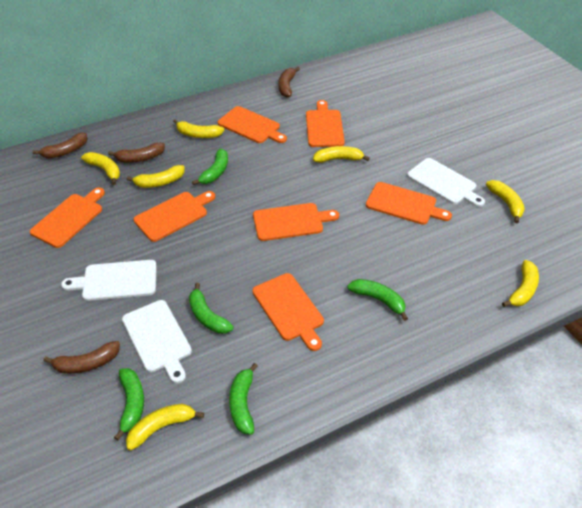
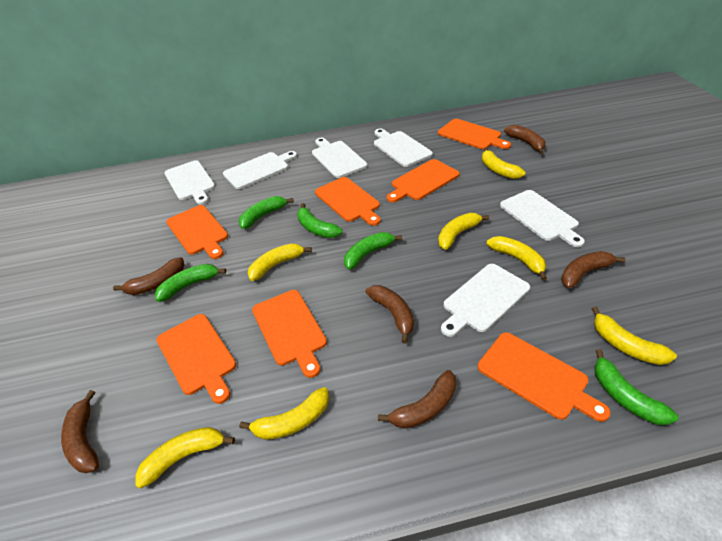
brown banana: [32,133,88,158] [43,341,120,374] [108,142,165,163] [278,67,300,97] = 4 -> [61,390,99,473] [113,257,185,295] [365,285,414,343] [378,370,456,429] [504,125,545,154] [561,251,625,289] = 6
white cutting board: [61,260,157,301] [122,300,192,384] [407,158,485,207] = 3 -> [164,160,215,205] [223,151,297,189] [312,138,367,178] [374,128,433,167] [441,264,530,337] [500,190,585,247] = 6

